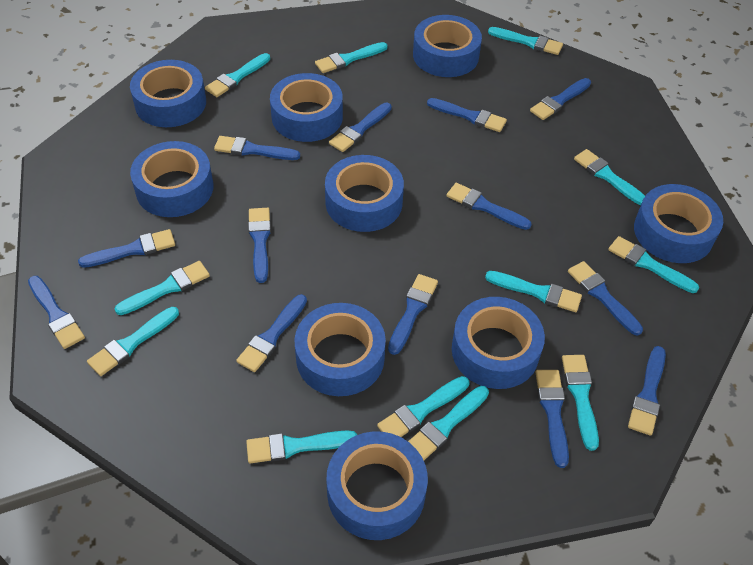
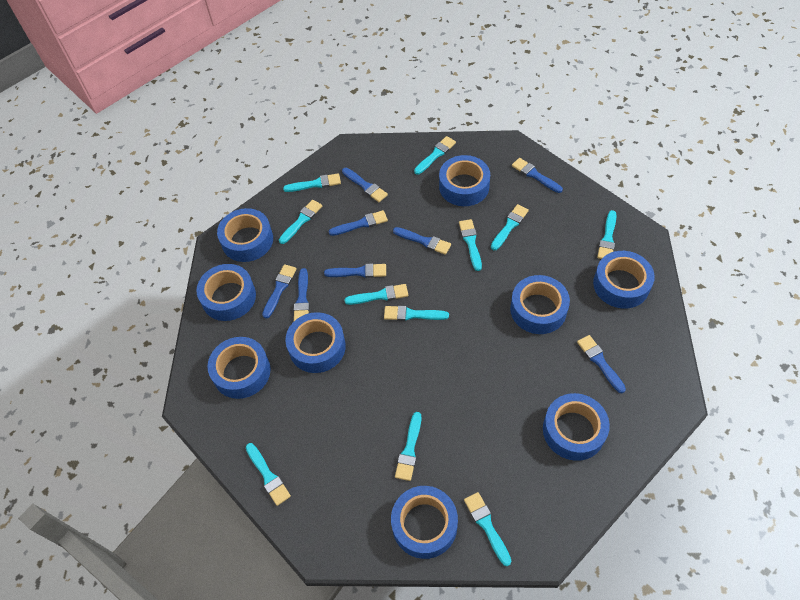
blue brush: [28,276,85,349] [78,229,175,268] [214,136,300,160] [236,294,307,372] [248,208,271,283] [329,103,392,152] [388,274,438,355] [427,98,507,132] [446,183,532,230] [530,78,591,120] [535,370,569,468] [568,261,643,336] [628,346,666,436] = 13 -> [262,264,297,319] [294,268,310,321] [324,263,386,278] [329,210,388,236] [342,168,388,202] [393,227,451,255] [512,158,563,193] [577,335,626,393] = 8
turquoise brush: [87,307,179,376] [115,261,210,315] [205,53,270,97] [246,431,357,463] [315,42,388,73] [377,376,469,437] [408,386,489,460] [485,271,582,312] [488,27,563,55] [562,355,599,451] [574,149,645,205] [608,236,699,293] = 12 -> [246,443,291,506] [279,200,322,244] [283,173,341,192] [344,284,408,305] [384,306,449,321] [395,412,422,481] [414,136,456,174] [459,219,482,271] [464,492,511,566] [491,204,529,250] [597,210,617,259] = 11

